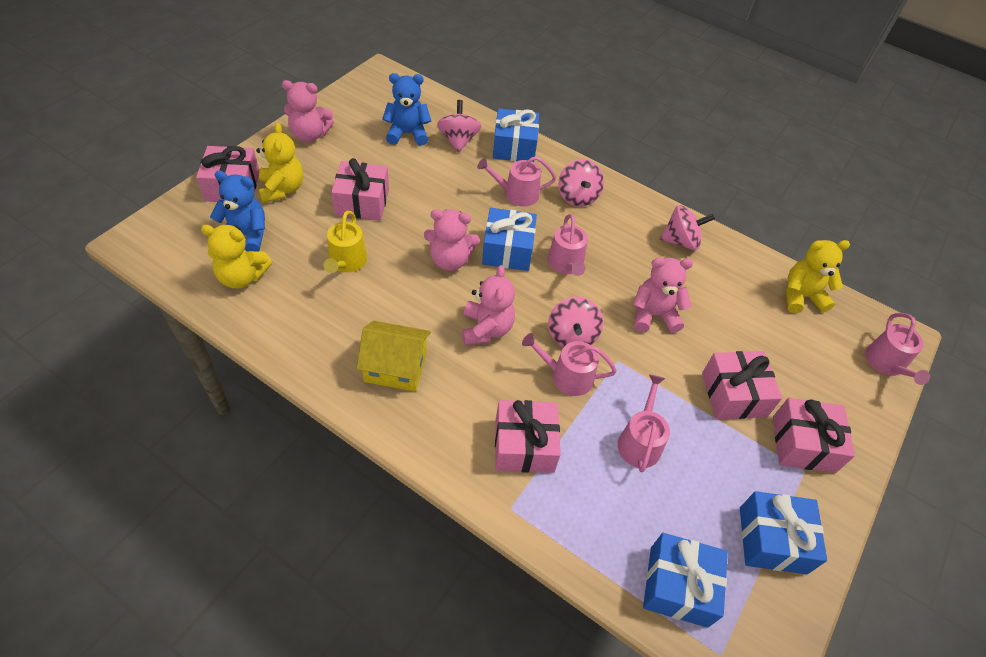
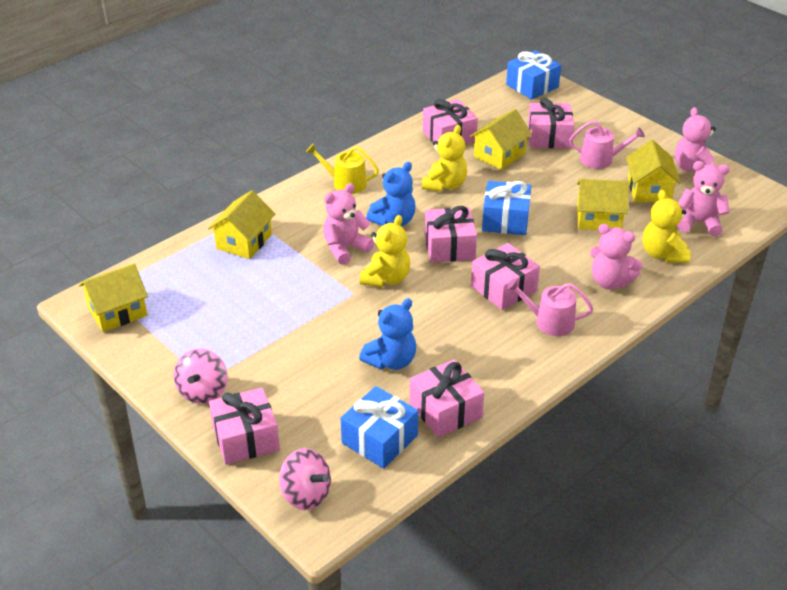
blue gift: [482,208,537,271] [493,108,539,162] [643,533,728,628] [740,491,827,574] = 4 -> [341,386,418,469] [482,181,531,235] [506,50,561,100] = 3
pink gift: [196,146,259,202] [331,158,389,221] [495,400,561,473] [702,351,782,419] [773,398,855,473] = 5 -> [209,387,280,465] [410,359,484,438] [423,99,478,144] [425,206,477,263] [471,243,540,310] [528,98,574,148] = 6
pink spinning top: [437,100,481,153] [548,297,603,347] [558,159,604,207] [660,205,715,250] = 4 -> [174,349,228,404] [279,448,331,510] = 2
pink watering can: [477,156,556,207] [522,333,617,396] [547,214,588,276] [618,374,670,472] [865,313,930,385] = 5 -> [506,278,593,336] [569,120,645,169] = 2
yellow house: [356,321,431,392] = 1 -> [79,263,148,332] [208,190,275,259] [470,109,532,170] [577,179,629,230] [626,140,681,202] = 5

